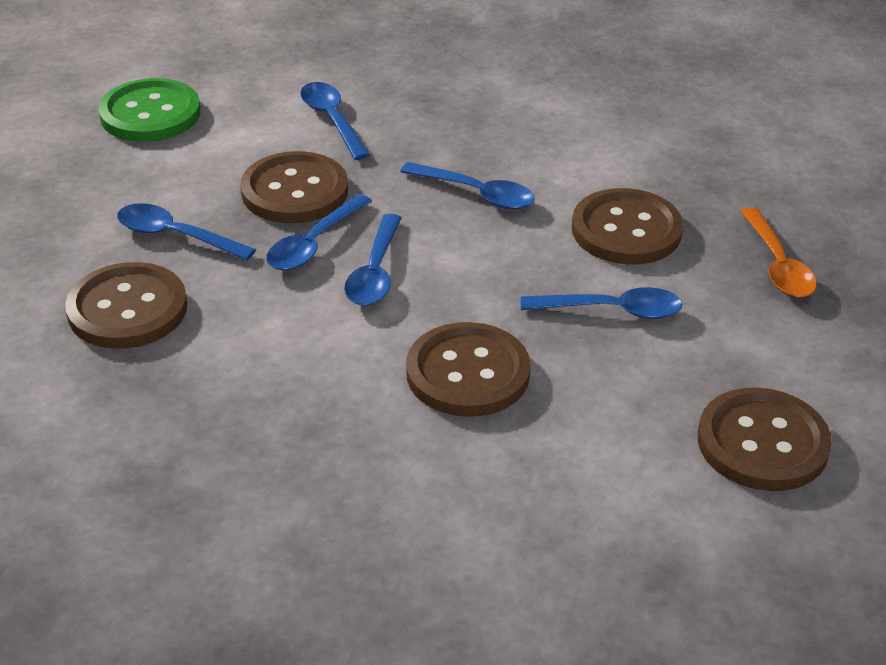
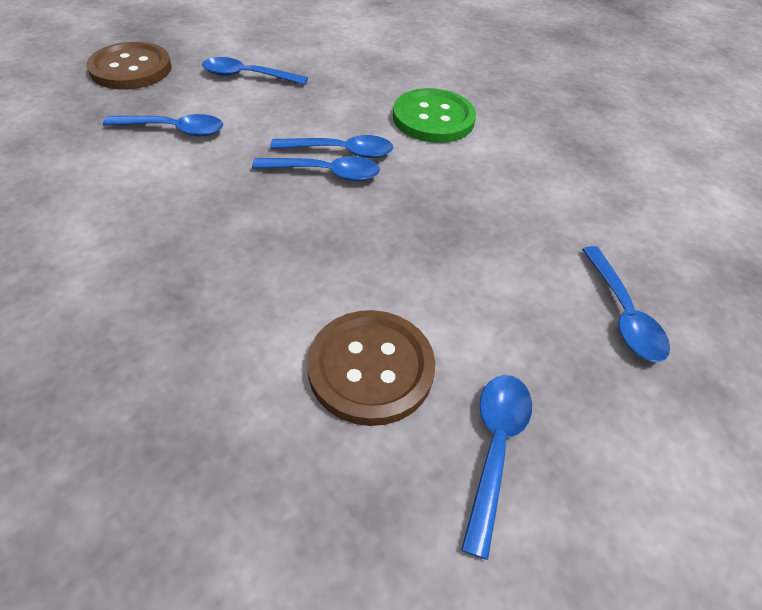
brown button: [65,262,187,349] [240,151,348,223] [406,322,531,417] [572,188,683,264] [698,387,832,491] = 5 -> [86,42,172,90] [307,310,435,426] = 2
orange spoon: [741,207,817,298] = 1 -> none = 0

